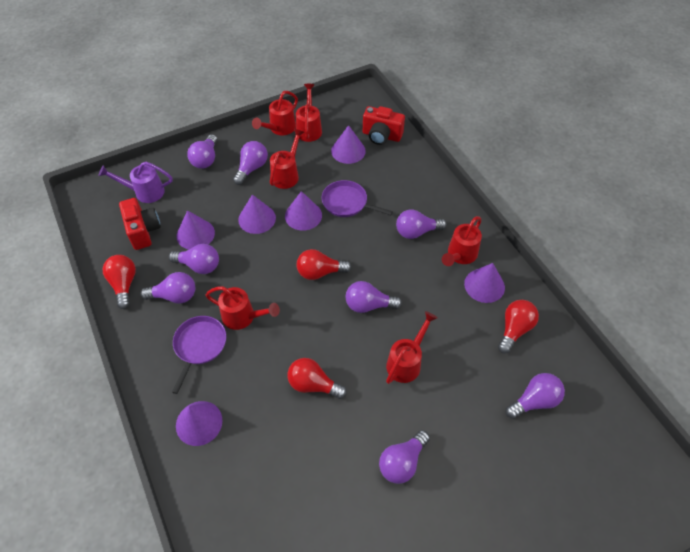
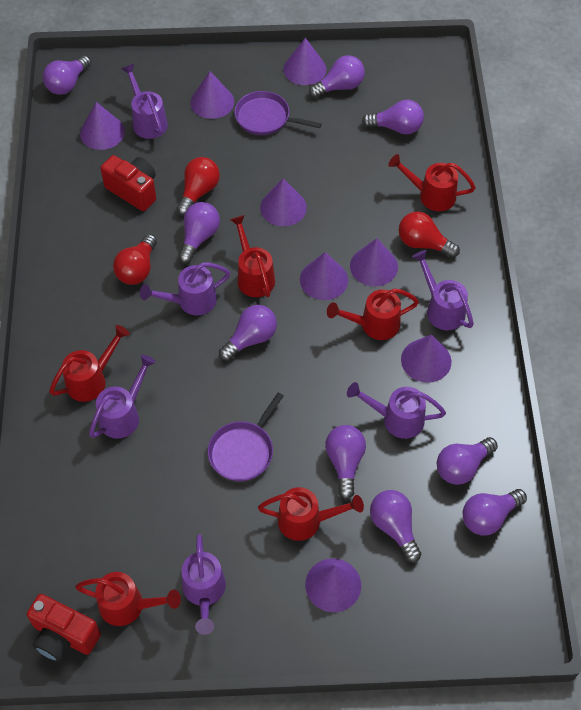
purple cone: [176,401,223,446] [177,210,215,249] [238,194,276,234] [285,191,322,231] [331,125,366,164] [464,263,505,303] = 6 -> [80,102,125,150] [190,71,234,119] [260,178,307,226] [283,38,326,85] [300,252,348,300] [305,558,361,612] [350,238,398,286] [401,334,451,383] = 8
purple light bulb: [140,272,195,304] [168,244,219,274] [187,134,217,169] [233,141,268,185] [345,281,402,313] [379,430,430,484] [396,209,447,239] [506,373,565,419] = 8 -> [43,55,91,95] [178,202,220,263] [219,305,277,361] [309,55,365,98] [325,425,366,500] [362,100,424,135] [370,490,421,562] [437,437,498,485] [463,489,527,536] = 9
purple watering can: [98,162,173,203] = 1 -> [89,355,156,439] [121,64,168,139] [140,262,230,315] [182,534,226,635] [347,382,446,439] [412,250,474,330] = 6
red light bulb: [103,255,136,309] [287,358,347,399] [297,249,352,280] [498,300,539,354] = 4 -> [113,234,157,285] [176,157,220,216] [399,212,460,258] = 3

